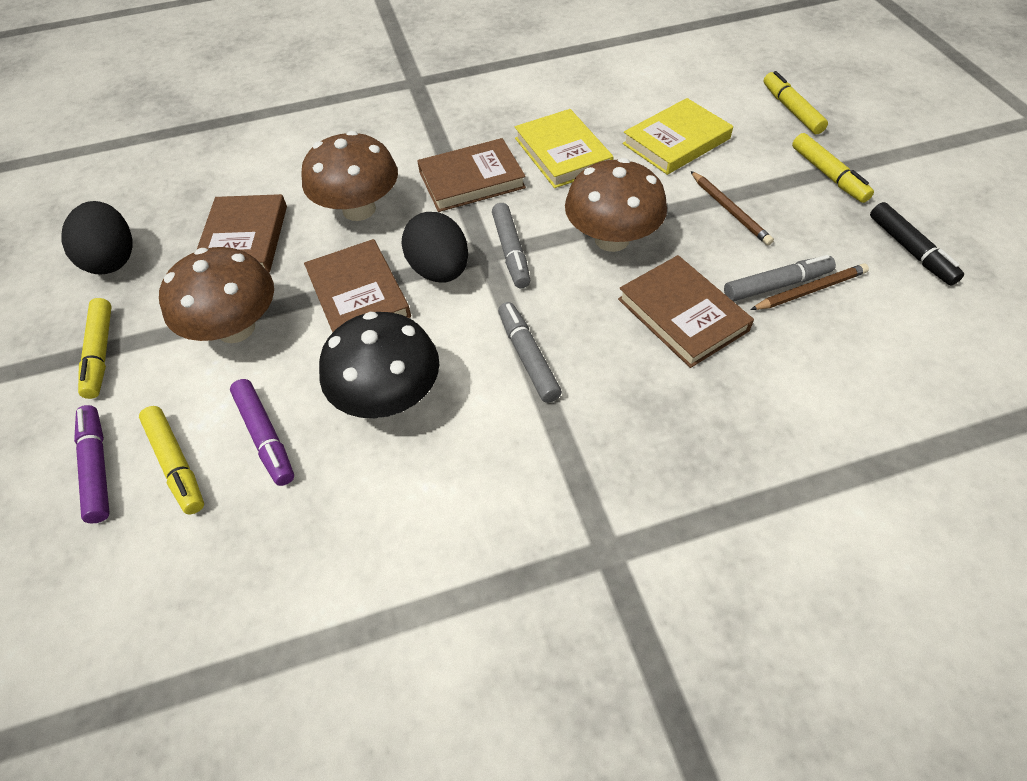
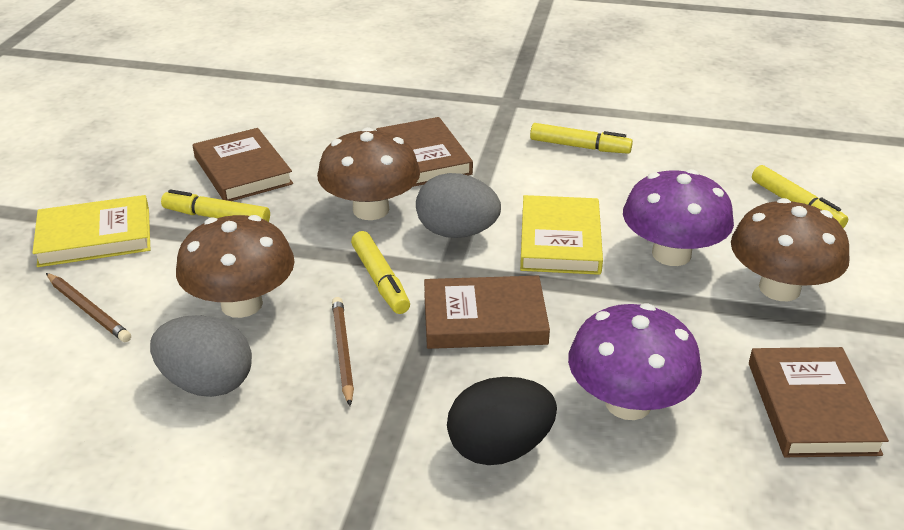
black egg: [61,201,133,275] [401,212,468,282] = 2 -> [447,377,557,465] = 1
black marker: [870,202,964,285] = 1 -> none = 0
black mushroom: [319,312,439,418] = 1 -> none = 0
grey egg: none = 0 -> [150,315,252,397] [416,173,501,238] = 2
grey marker: [492,203,530,288] [498,302,562,403] [724,255,836,302] = 3 -> none = 0
purple marker: [74,405,110,524] [230,379,294,486] = 2 -> none = 0
purple mushroom: none = 0 -> [568,304,702,420] [623,169,734,266] = 2

